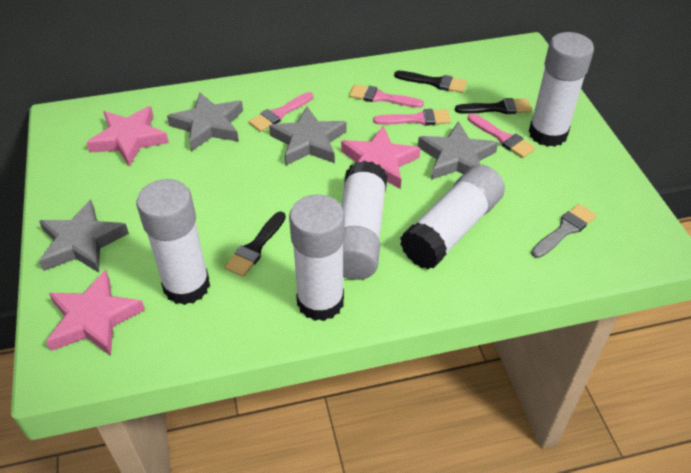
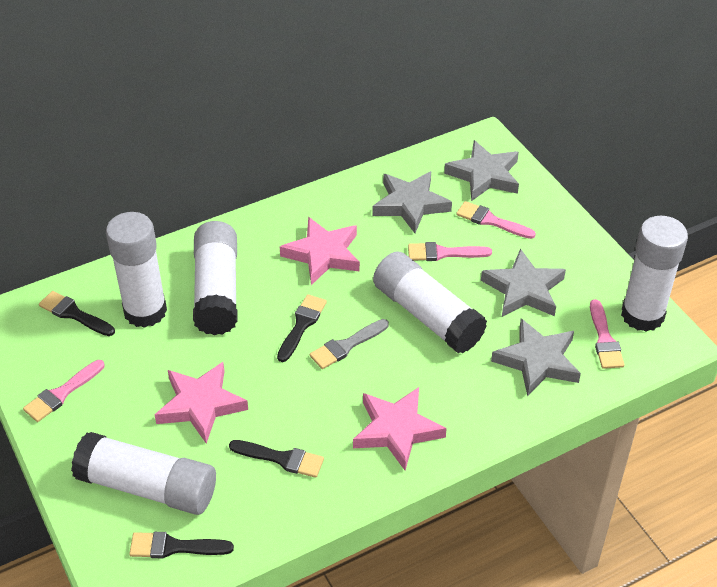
black brush: [225,212,286,277] [394,71,467,93] [455,98,532,114] = 3 -> [39,291,115,336] [129,532,234,558] [229,440,324,478] [277,294,327,362] = 4

